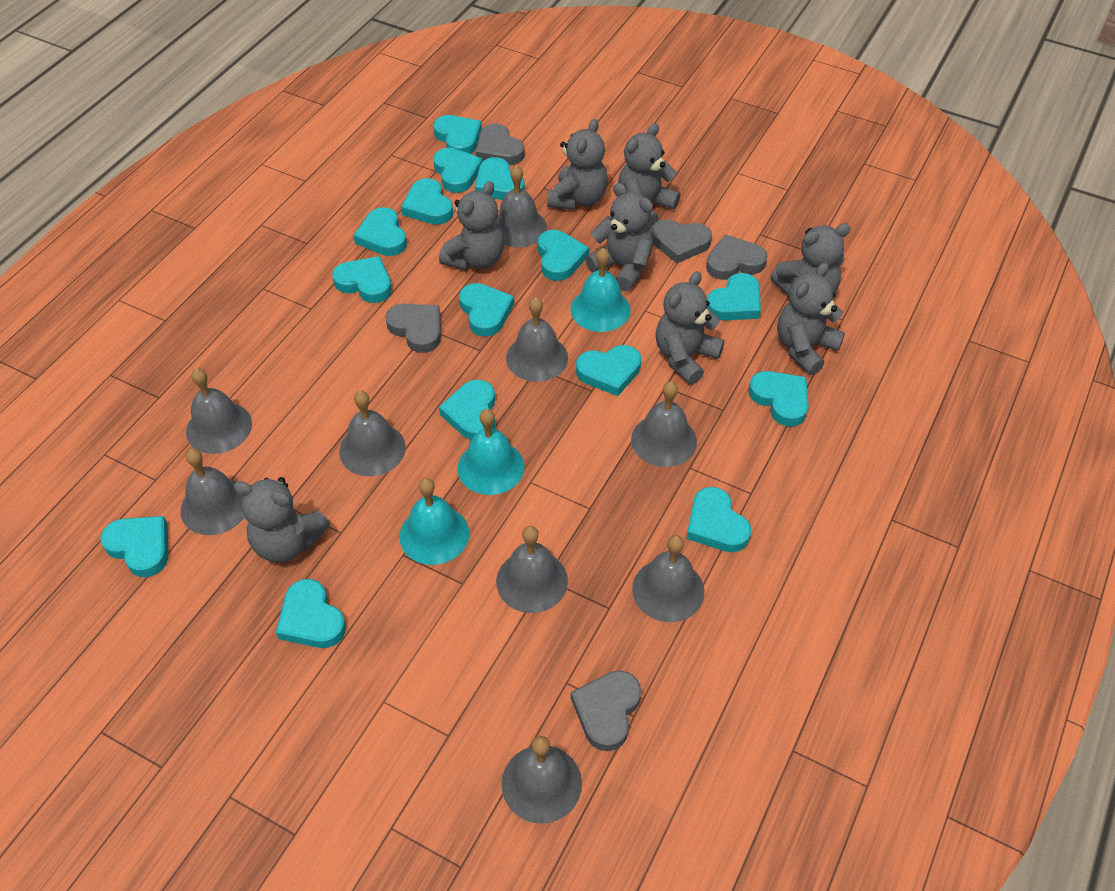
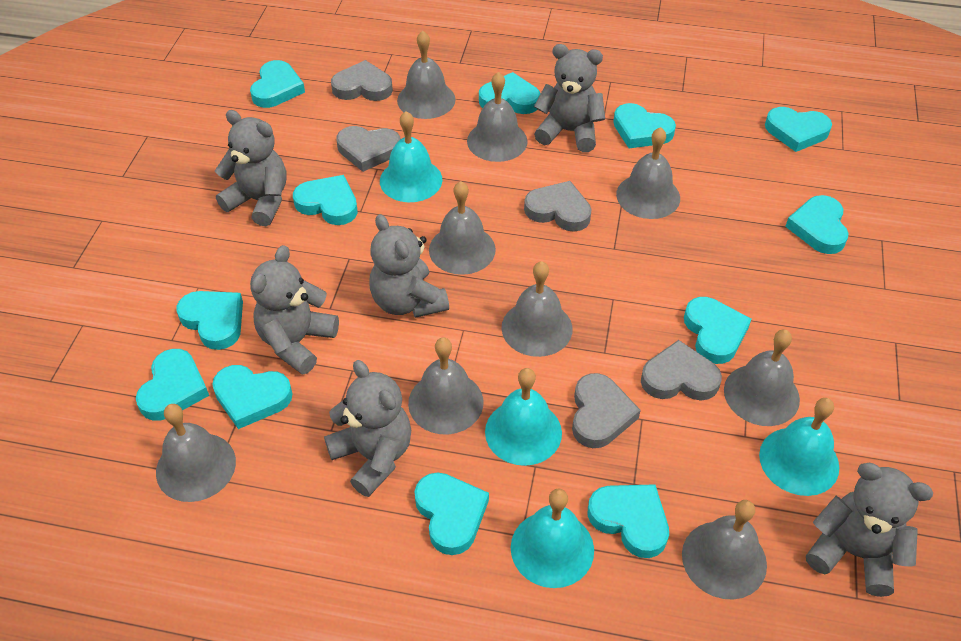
grey teddy bear: [233,477,330,563] [439,181,504,271] [547,119,608,210] [585,183,653,291] [618,123,680,229] [656,271,724,384] [771,223,851,296] [777,262,845,375] = 8 -> [215,110,287,226] [250,245,339,375] [324,360,411,497] [369,214,449,318] [534,44,605,152] [806,463,933,597] = 6
turquoise bell: [399,478,469,565] [458,409,524,495] [570,248,631,332] = 3 -> [380,111,442,202] [485,368,562,466] [511,488,594,588] [759,398,839,496] = 4
turquoise heart: [100,516,168,577] [276,579,346,648] [332,256,392,303] [353,207,407,256] [401,178,453,225] [433,115,482,154] [433,148,483,193] [439,380,495,440] [459,283,514,336] [475,157,525,200] [538,230,589,281] [576,345,641,396] [686,487,751,552] [707,273,761,320] [748,371,809,426] = 15 -> [136,349,209,421] [177,291,243,350] [212,365,293,429] [250,60,305,108] [293,175,358,225] [414,472,489,555] [479,72,540,114] [587,484,669,558] [613,103,676,148] [684,297,751,364] [765,107,832,152] [785,195,849,254] = 12

